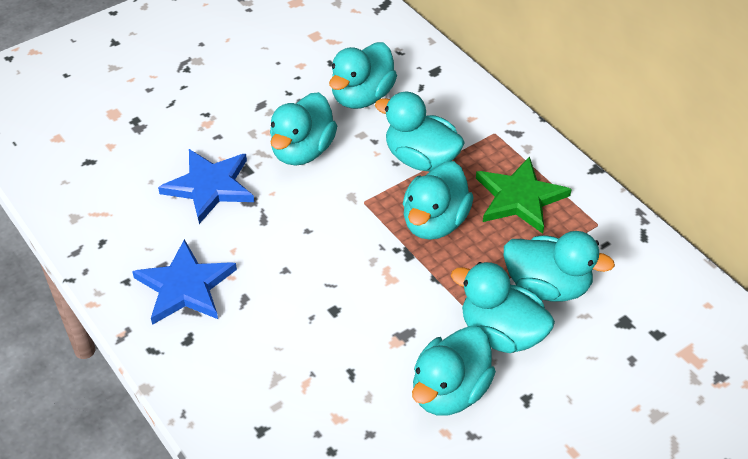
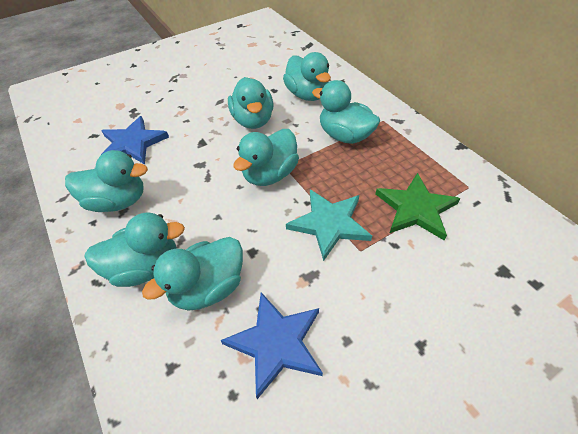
turquoise star: none = 0 -> [286,189,372,261] = 1

